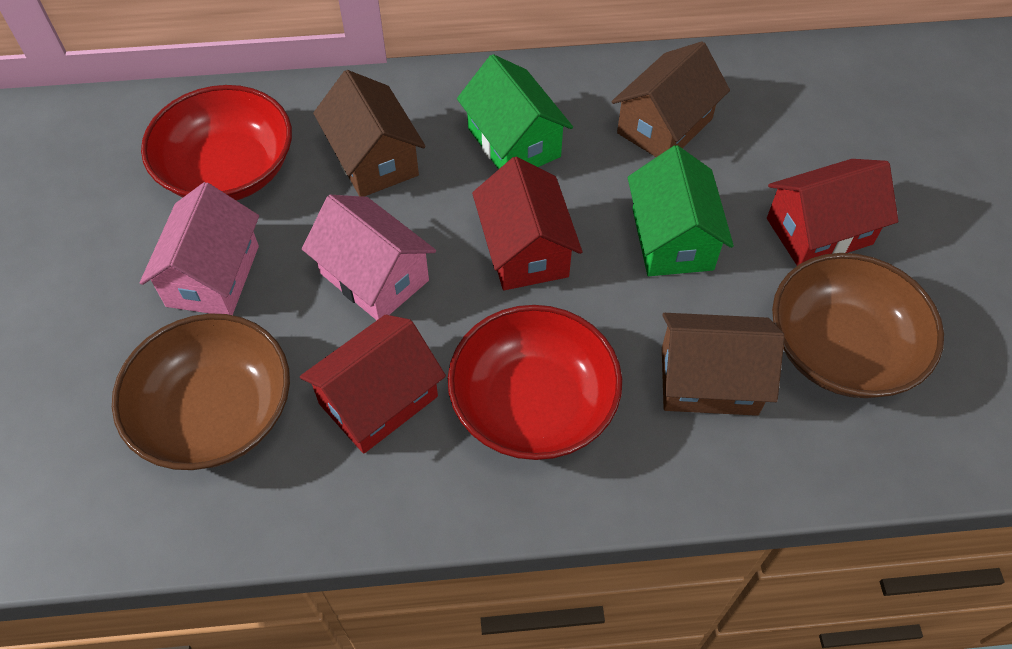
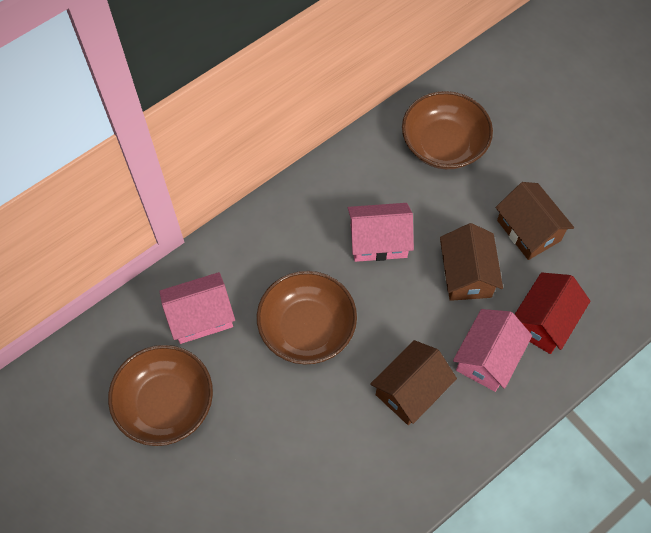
brown bowl: [112,313,290,470] [772,253,944,398] = 2 -> [108,345,213,446] [257,271,357,365] [402,91,493,169] = 3
green house: [457,54,573,170] [628,145,734,276] = 2 -> none = 0
pink house: [140,182,259,315] [302,195,436,320] = 2 -> [160,272,235,344] [348,203,414,262] [453,309,532,392] = 3
red bowl: [141,85,292,201] [448,305,622,460] = 2 -> none = 0
red house: [300,315,446,454] [472,157,582,290] [767,159,898,266] = 3 -> [515,272,590,354] = 1

